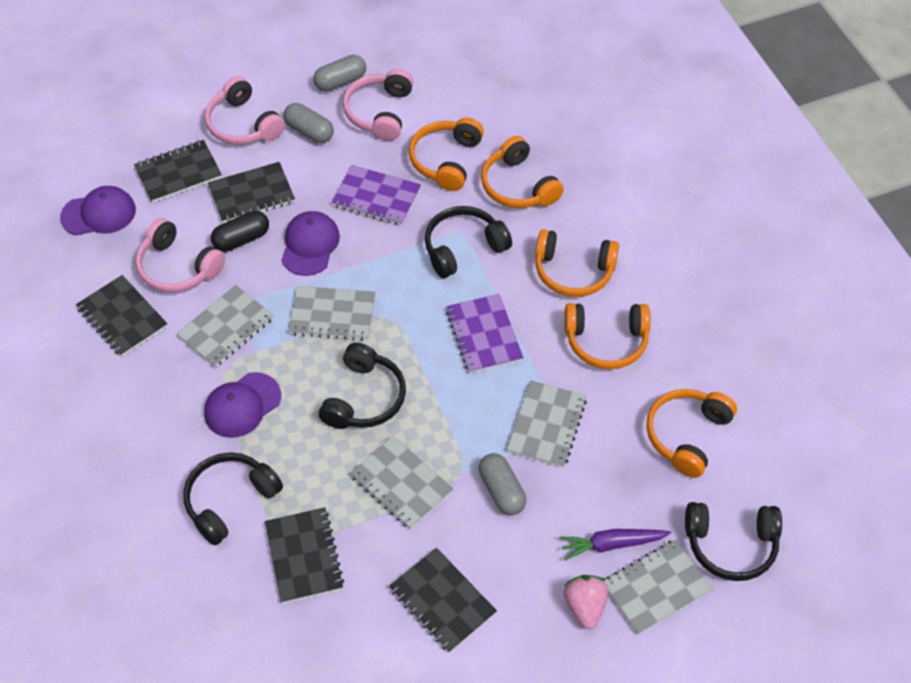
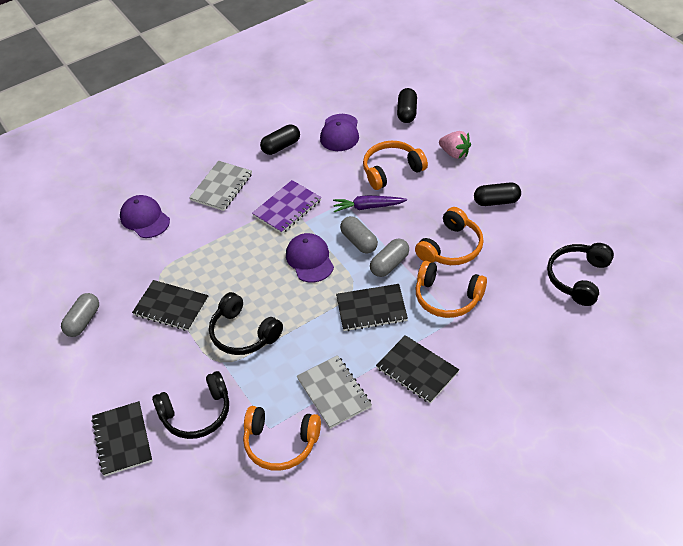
black capsule: [211,211,269,252] = 1 -> [260,125,300,155] [397,88,417,123] [474,183,521,206] = 3
black headphones: [183,452,283,545] [319,343,406,429] [425,206,512,278] [685,502,782,581] = 4 -> [152,371,229,439] [209,292,283,355] [547,243,614,306] = 3
black notebook: [76,275,168,357] [134,140,222,203] [208,162,295,223] [265,507,344,604] [389,548,497,653] = 5 -> [91,401,152,476] [132,280,209,331] [336,284,408,331] [376,335,459,403] = 4
grey notebook: [176,285,274,367] [288,286,376,341] [350,436,453,530] [507,380,587,468] [604,539,713,635] = 5 -> [189,161,252,211] [297,355,372,429] = 2
orange headphones: [409,118,484,191] [481,136,564,208] [535,229,619,297] [564,303,651,369] [646,389,737,478] = 5 -> [243,406,321,471] [363,141,428,190] [415,207,484,265] [415,261,487,318] = 4
pink headphones: [136,218,225,292] [205,76,285,145] [343,69,413,141] = 3 -> none = 0
purple notebook: [332,165,421,226] [446,294,523,374] = 2 -> [252,180,321,234] = 1

